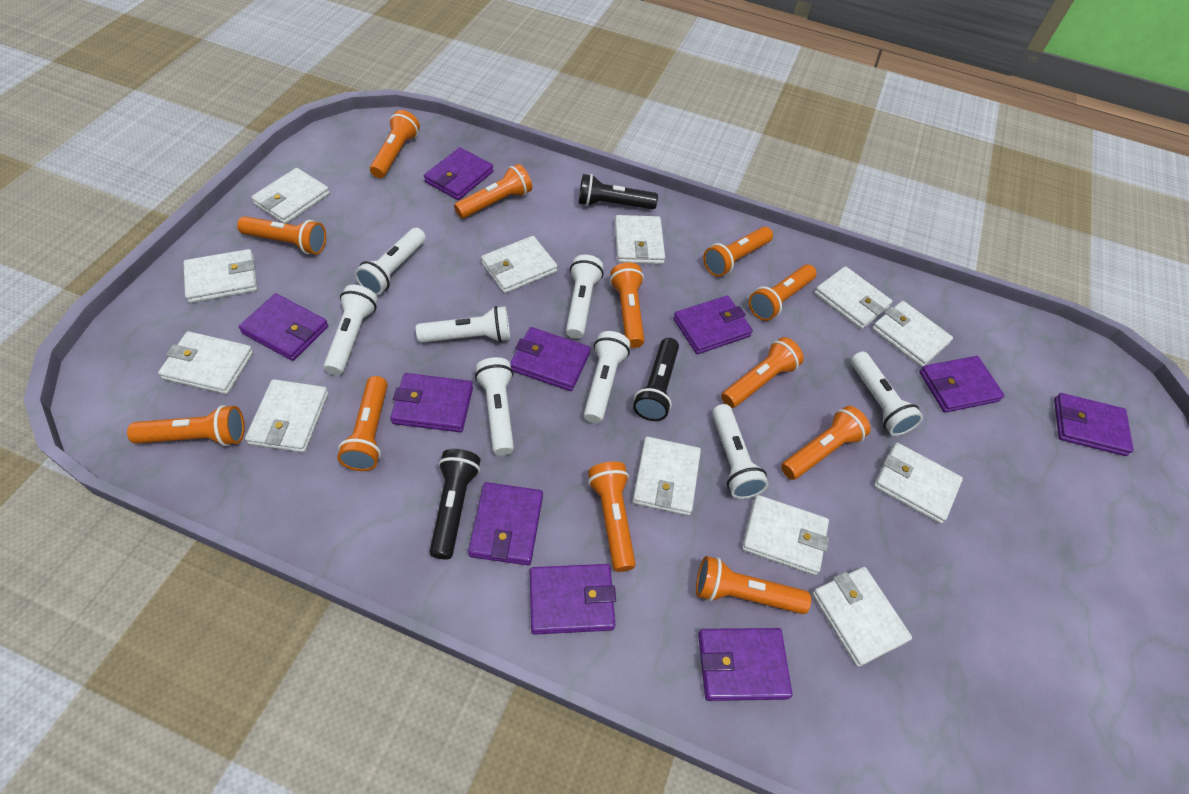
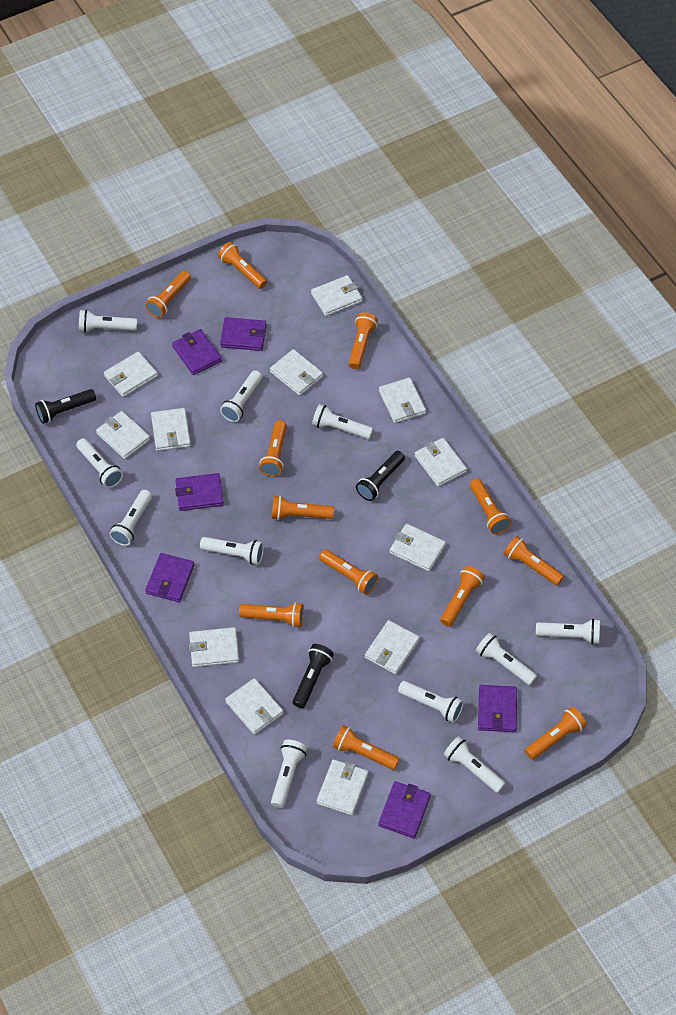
purple wallet: [239,293,328,361] [390,373,473,432] [424,147,494,200] [468,482,543,565] [510,327,591,391] [530,564,616,635] [673,296,753,354] [698,628,792,701] [919,356,1005,413] [1054,393,1134,456] = 10 -> [145,553,194,602] [172,329,222,375] [175,473,224,511] [220,317,266,351] [378,781,431,838] [478,685,517,732] = 6
white flashlight: [324,285,378,375] [355,228,426,295] [416,306,510,343] [475,357,514,456] [566,255,604,339] [584,331,630,423] [712,404,768,499] [851,351,923,436] = 8 -> [76,438,123,488] [79,310,137,333] [109,490,152,546] [200,537,264,565] [220,370,262,422] [271,740,307,808] [312,404,373,439] [398,681,464,723] [444,736,506,793] [476,633,537,685] [536,619,600,644] = 11

